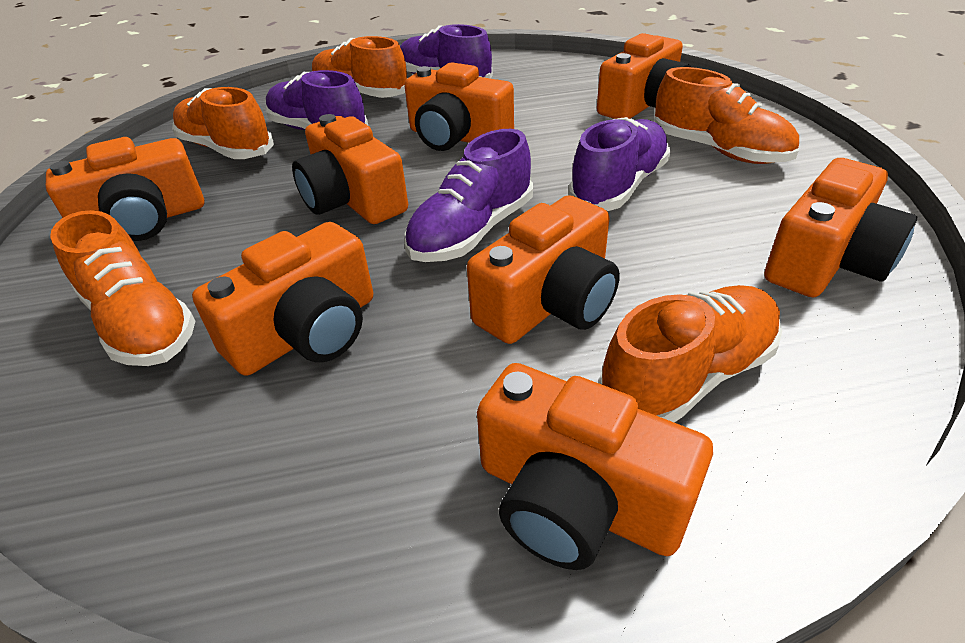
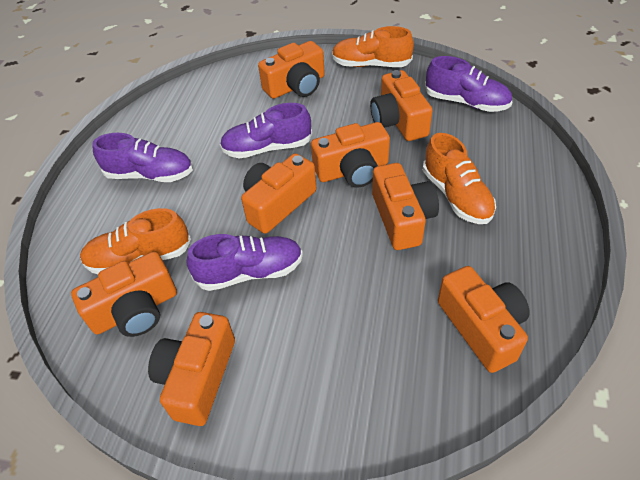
orange shoe: [50,210,195,366] [172,87,274,159] [312,36,408,98] [598,285,782,423] [655,67,799,164] = 5 -> [80,208,191,274] [332,26,414,67] [423,133,496,224] = 3

